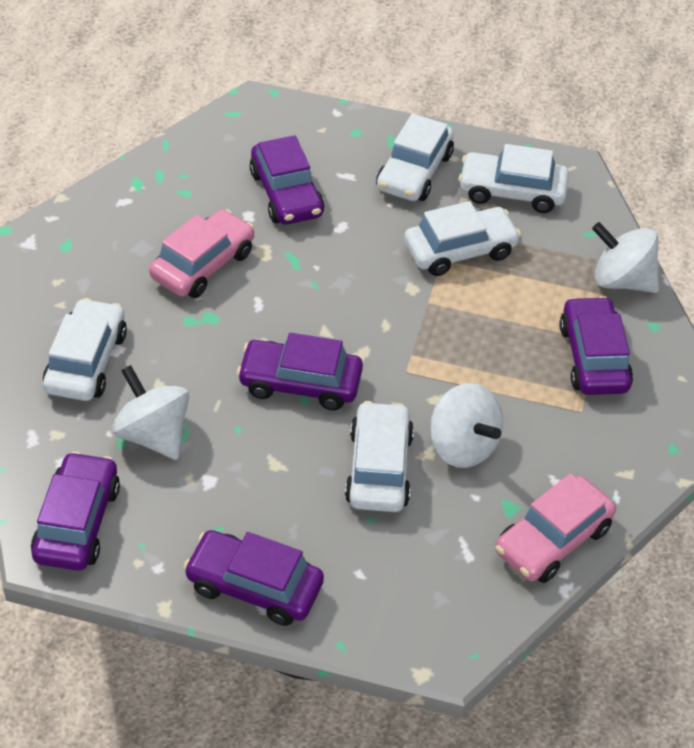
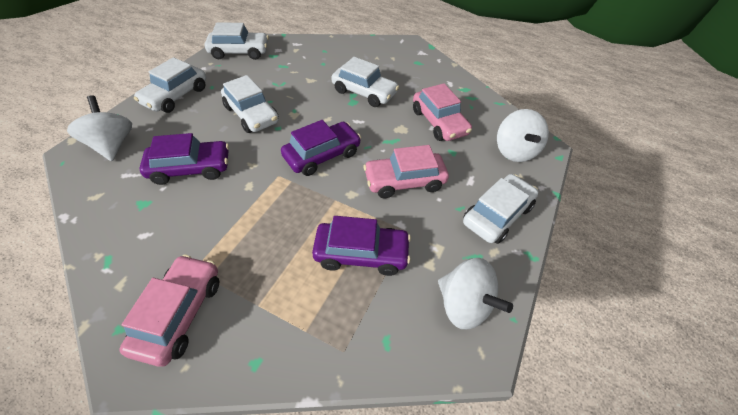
pink car: [149,209,254,298] [495,473,616,583] = 2 -> [120,254,219,367] [363,145,449,198] [413,83,472,141] = 3
purple car: [31,451,120,571] [183,530,324,626] [237,333,363,410] [250,135,324,225] [559,296,633,395] = 5 -> [139,133,229,185] [281,120,361,176] [312,216,411,276] = 3

